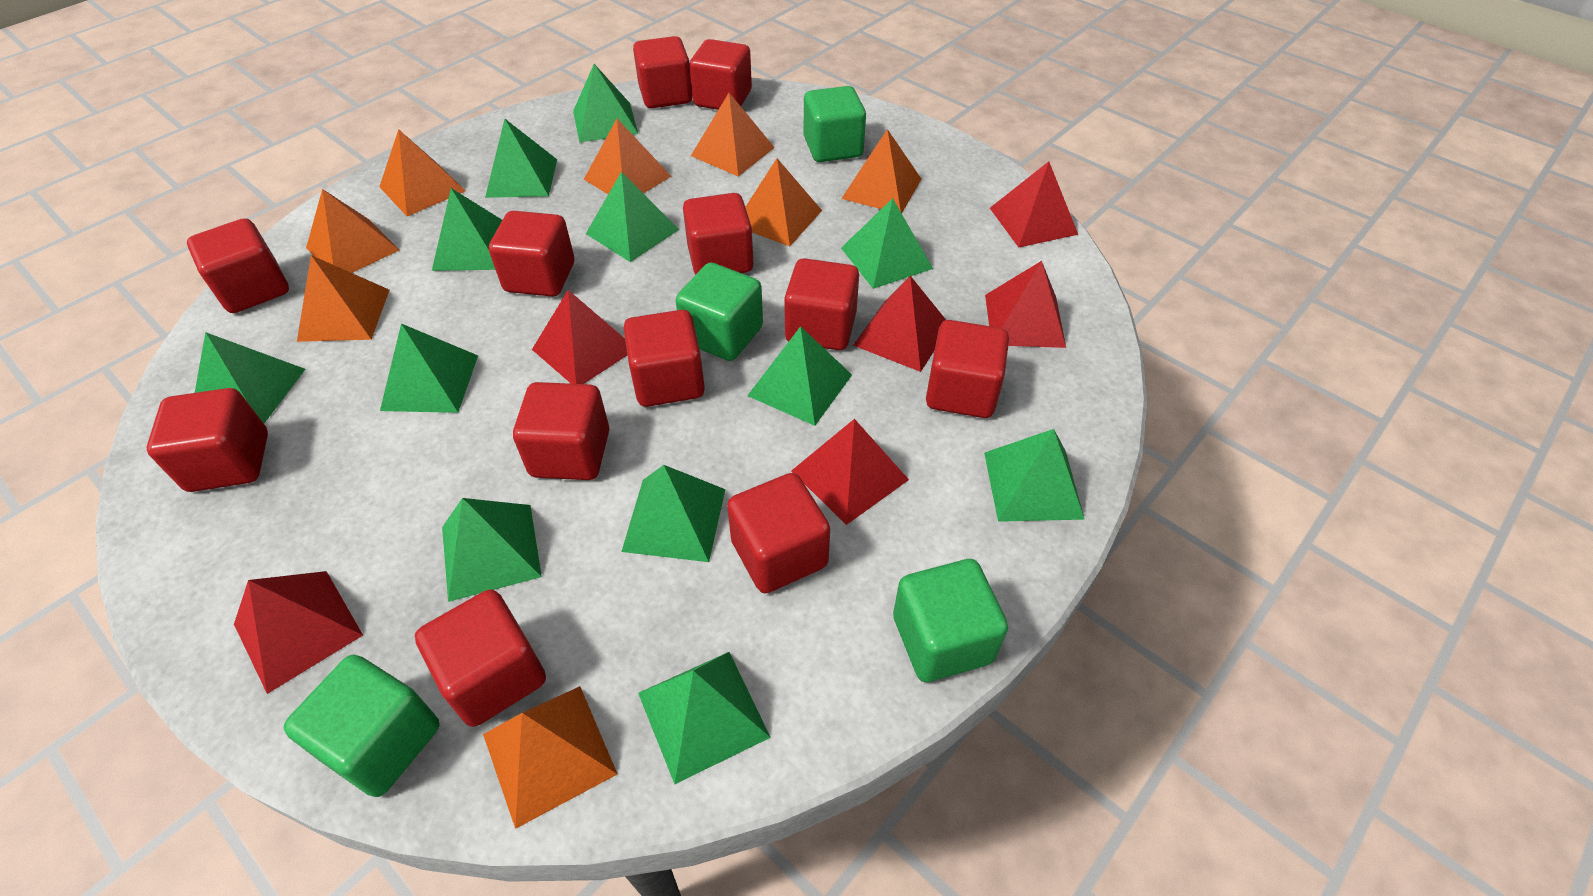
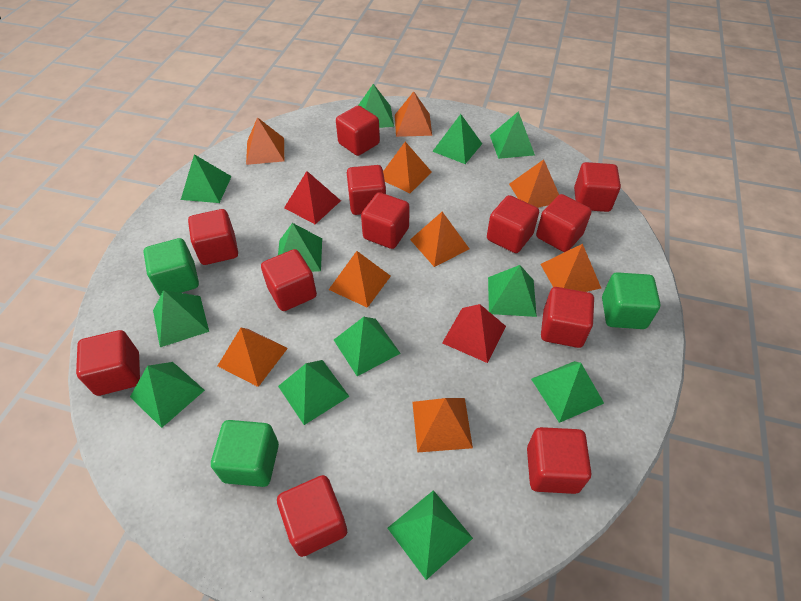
green cube: [284,654,440,797] [676,263,763,361] [804,86,866,162] [893,559,1008,682] = 4 -> [144,238,199,296] [211,420,279,487] [602,272,660,329] = 3
orange pyramid: [297,255,389,342] [306,189,399,273] [379,129,465,216] [483,686,617,829] [584,119,671,194] [691,93,775,177] [745,158,822,246] [841,129,921,213] = 8 -> [218,328,288,387] [246,117,284,165] [329,251,391,308] [383,142,432,193] [395,92,432,137] [410,212,469,267] [412,398,473,453] [509,159,559,208] [540,244,601,292] = 9
red pyramid: [234,571,363,694] [532,290,627,384] [791,419,909,525] [853,276,946,372] [985,261,1066,348] [990,161,1078,247] = 6 -> [284,171,341,224] [442,304,506,363] = 2

